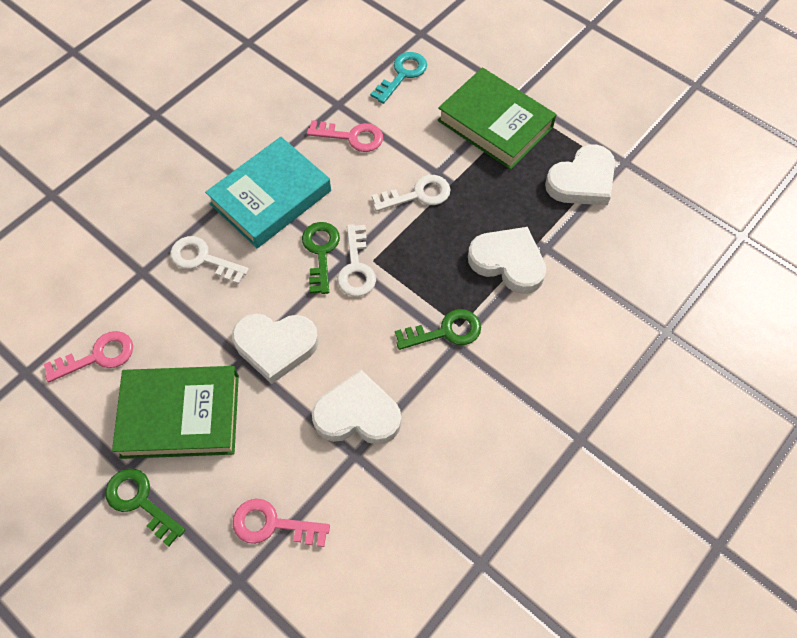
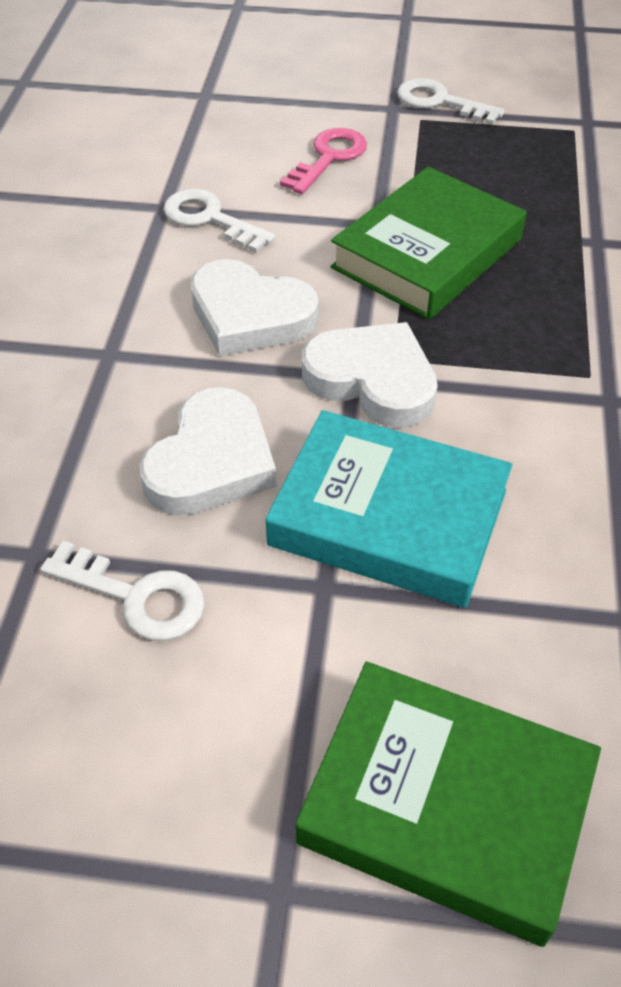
green key: [105,469,185,547] [302,222,340,294] [395,309,481,350] = 3 -> none = 0
pink key: [44,331,133,382] [233,499,330,547] [307,120,383,152] = 3 -> [280,128,367,194] = 1
turquoise key: [370,52,427,104] = 1 -> none = 0
white heart: [232,314,319,384] [312,370,401,445] [468,227,546,294] [545,144,615,205] = 4 -> [139,387,277,516] [190,259,319,356] [302,322,438,428] = 3

